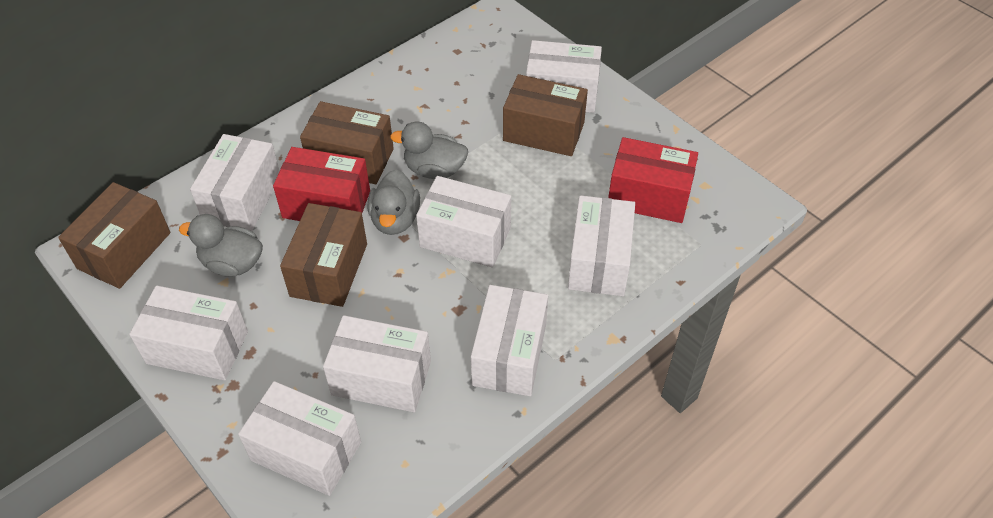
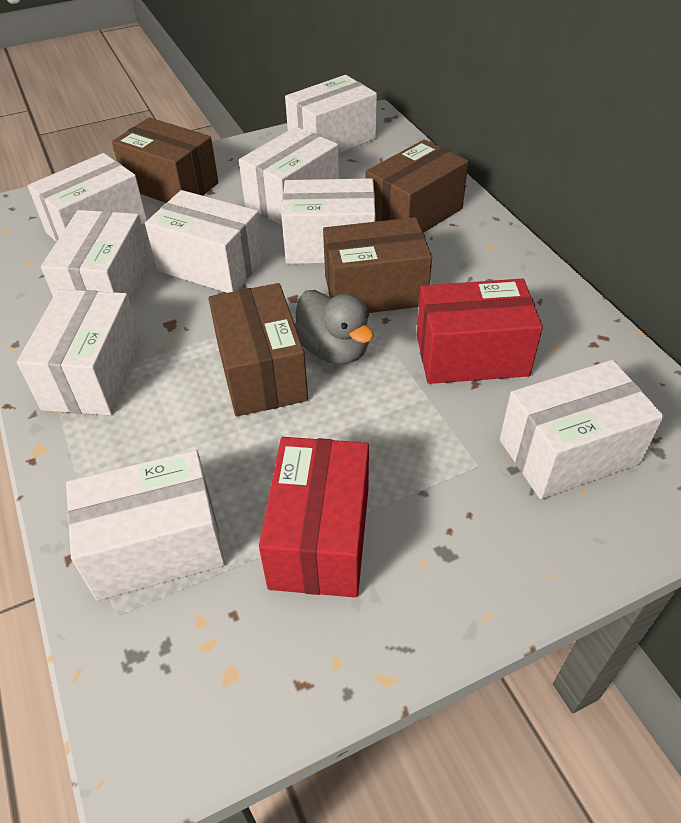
grey duck: [179,214,263,277] [368,170,420,235] [390,122,468,179] = 3 -> [295,290,373,364] = 1
white box: [129,286,248,380] [190,134,280,231] [238,381,361,496] [323,315,431,412] [416,176,511,268] [471,285,548,396] [526,40,602,113] [568,195,635,296] = 8 -> [17,289,142,415] [28,153,147,242] [41,210,152,304] [66,450,225,600] [145,190,264,293] [239,127,339,225] [281,178,375,264] [285,75,377,154] [500,360,664,499] = 9

